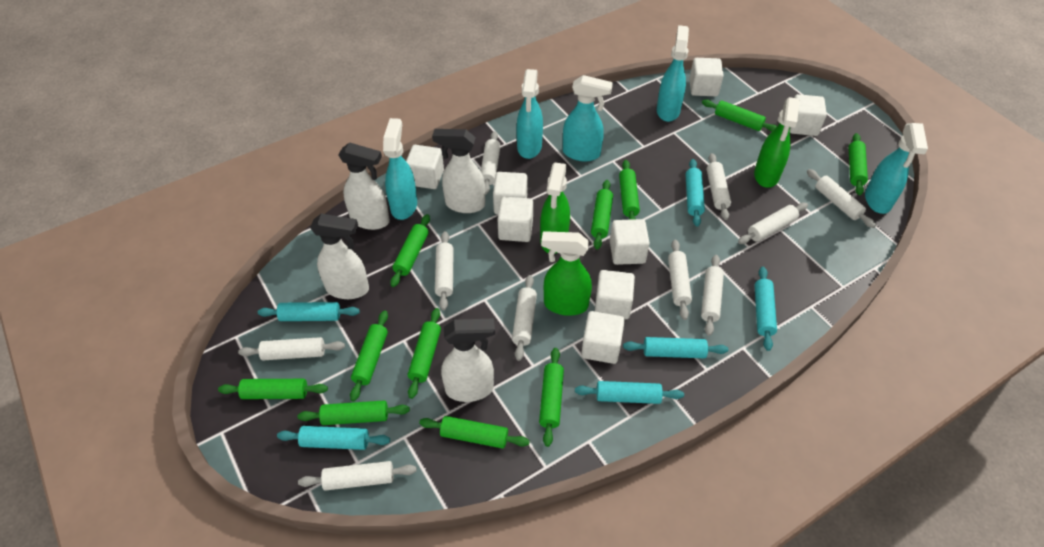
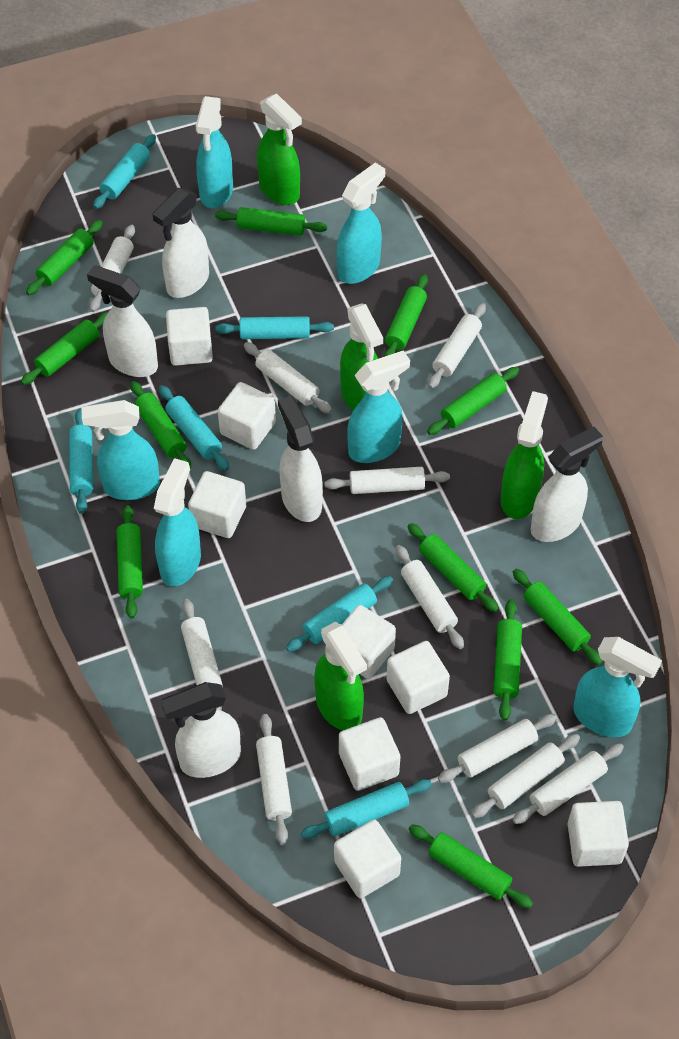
green spray bottle: [540,162,570,254] [541,231,592,316] [754,97,800,188] = 3 -> [257,93,302,205] [314,622,367,730] [340,304,383,410] [501,391,548,519] = 4
turquoise spray bottle: [383,118,417,220] [516,69,543,159] [563,75,613,161] [657,25,689,122] [865,123,928,214] = 5 -> [81,400,160,500] [154,458,201,586] [196,96,233,208] [337,163,385,284] [348,350,410,463] [573,637,662,737] = 6
white spray bottle: [310,214,369,299] [338,142,390,230] [432,129,485,213] [441,319,495,402] = 4 -> [87,265,158,377] [153,188,209,298] [161,682,241,778] [278,396,323,522] [531,427,603,542] = 5

